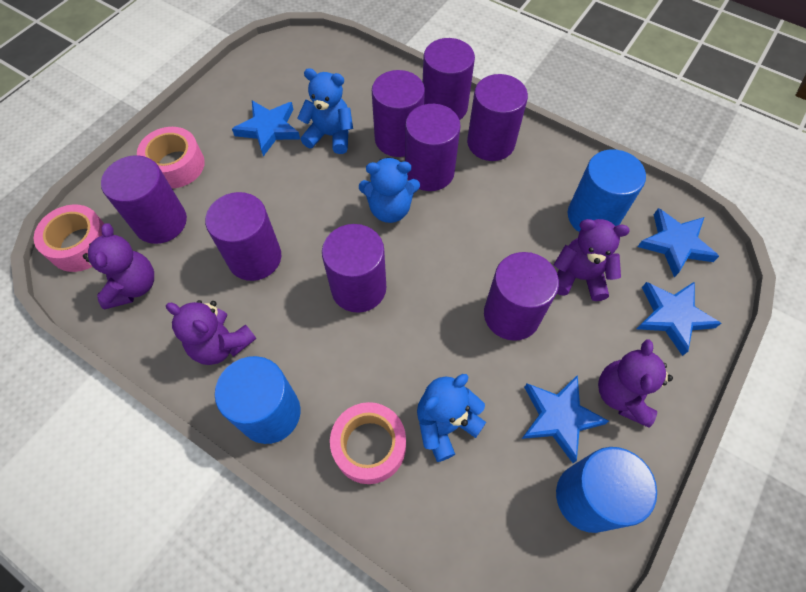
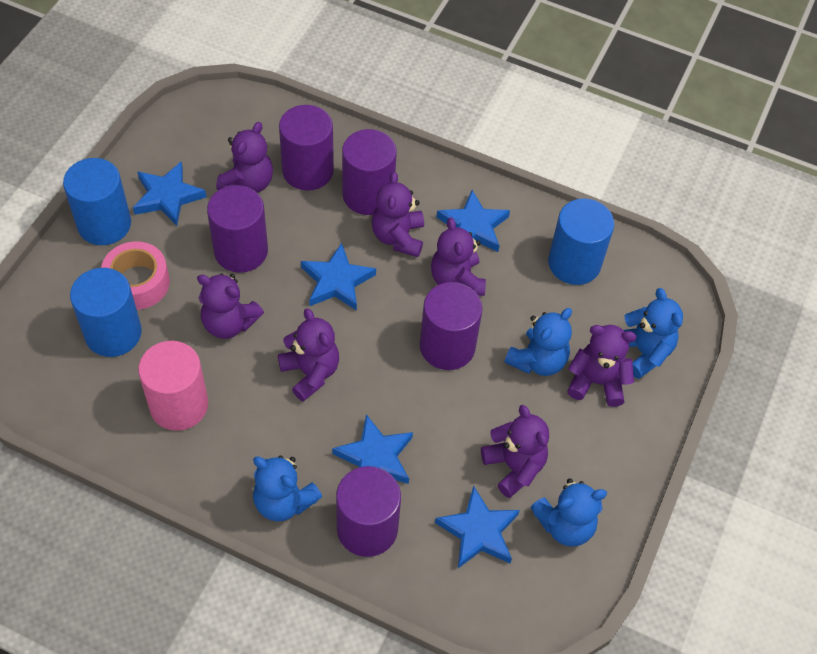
blue star: [232,101,300,156] [522,375,609,463] [637,281,722,356] [638,208,719,277] = 4 -> [133,161,206,226] [301,243,376,311] [332,414,413,484] [435,485,520,568] [436,190,510,252] = 5
blue teddy bear: [298,68,353,154] [359,157,420,223] [417,374,486,462] = 3 -> [253,455,322,522] [504,308,572,376] [530,479,607,547] [623,288,683,379] = 4
pink cylinder: none = 0 -> [138,341,208,431] = 1
pink tape: [34,205,104,272] [137,127,205,188] [330,402,406,484] = 3 -> [101,241,170,310] = 1
purple cylinder: [101,155,187,244] [205,192,281,281] [322,224,386,313] [372,70,425,157] [405,104,461,191] [423,38,475,120] [467,74,528,161] [484,252,559,341] = 8 -> [207,185,268,273] [279,105,334,191] [336,466,401,557] [342,129,397,215] [420,282,482,370] = 5
purple teddy bear: [83,223,154,309] [166,300,256,365] [554,219,630,301] [598,339,673,428] = 4 -> [197,273,264,339] [216,122,273,193] [278,308,339,402] [372,172,424,257] [431,217,486,296] [481,405,549,498] [567,325,636,407] = 7

